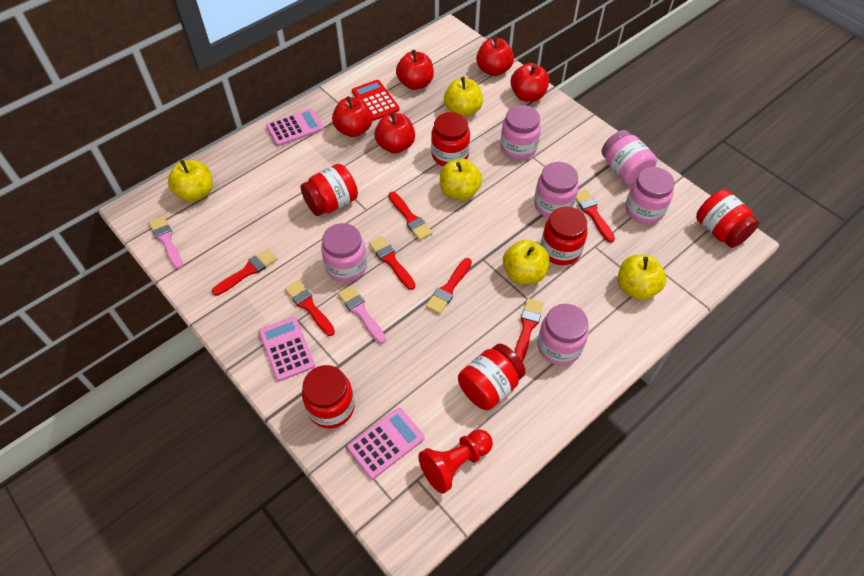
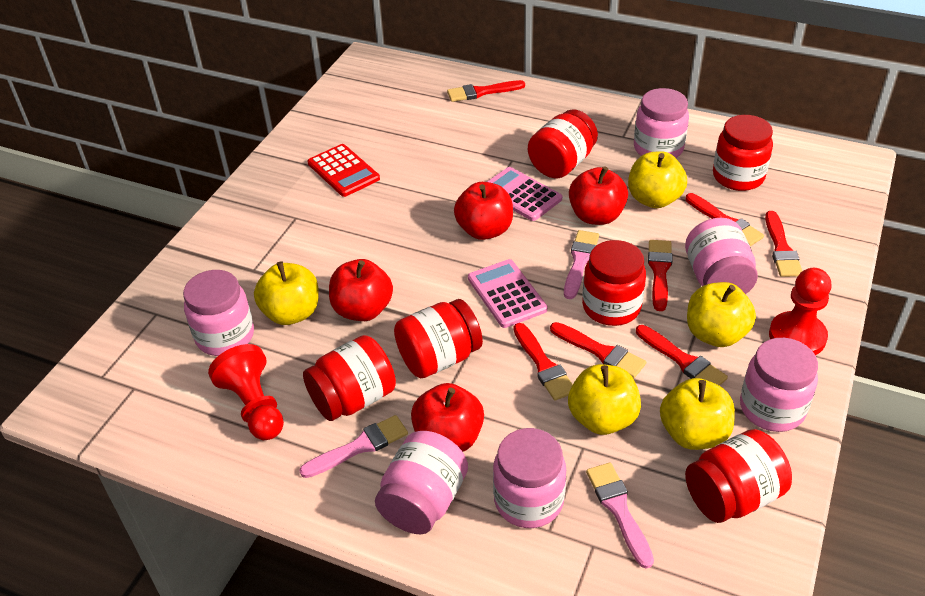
pink brush: [149,216,183,269] [338,285,386,344] = 2 -> [299,415,408,478] [564,230,599,299] [586,462,654,569] = 3
pink calculator: [259,317,315,381] [266,108,324,146] [347,408,425,479] = 3 -> [468,259,548,328] [487,167,562,221] = 2
red apple: [332,96,373,137] [374,112,415,154] [396,50,434,90] [476,36,514,76] [511,63,549,102] = 5 -> [329,259,393,321] [411,383,484,452] [454,182,513,240] [569,166,628,225] = 4
red pawn: [418,429,493,494] = 1 -> [208,344,284,440] [769,268,832,355] = 2

